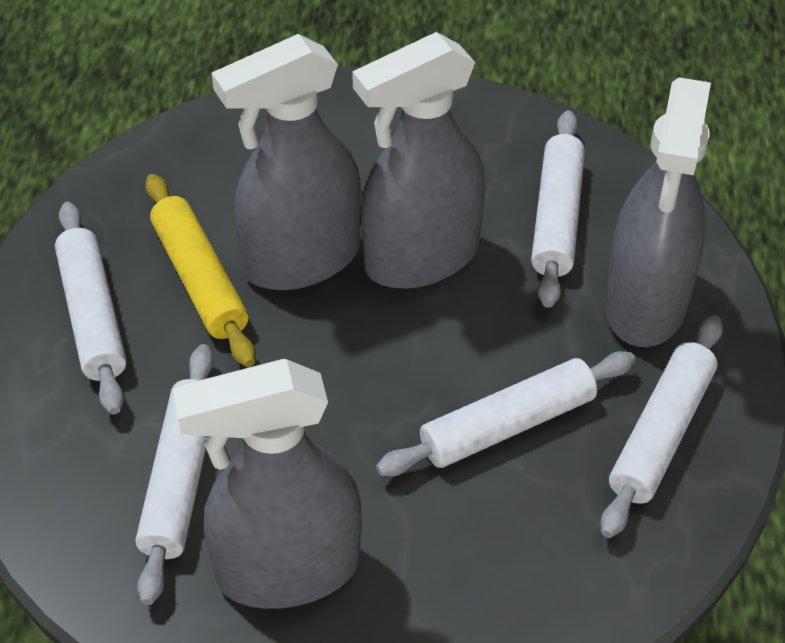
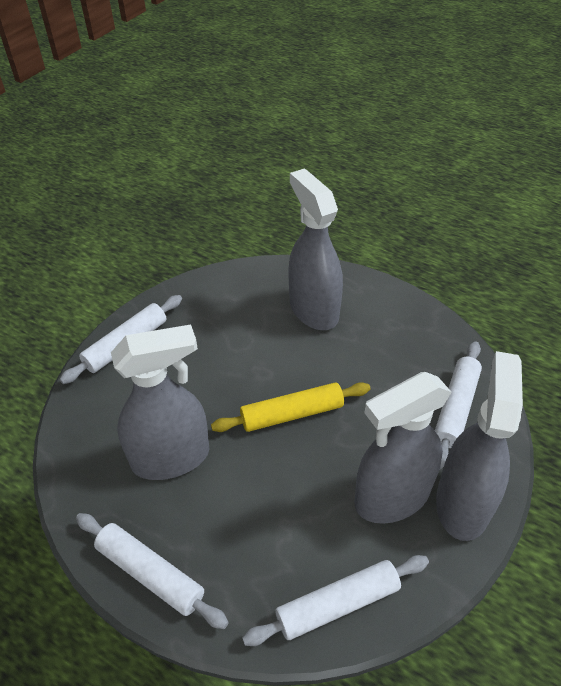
white rolling pin: [55,202,127,414] [136,344,213,605] [376,351,635,476] [531,110,585,308] [601,315,723,538] = 5 -> [60,295,182,384] [76,513,229,629] [242,555,429,646] [435,341,482,469] = 4

